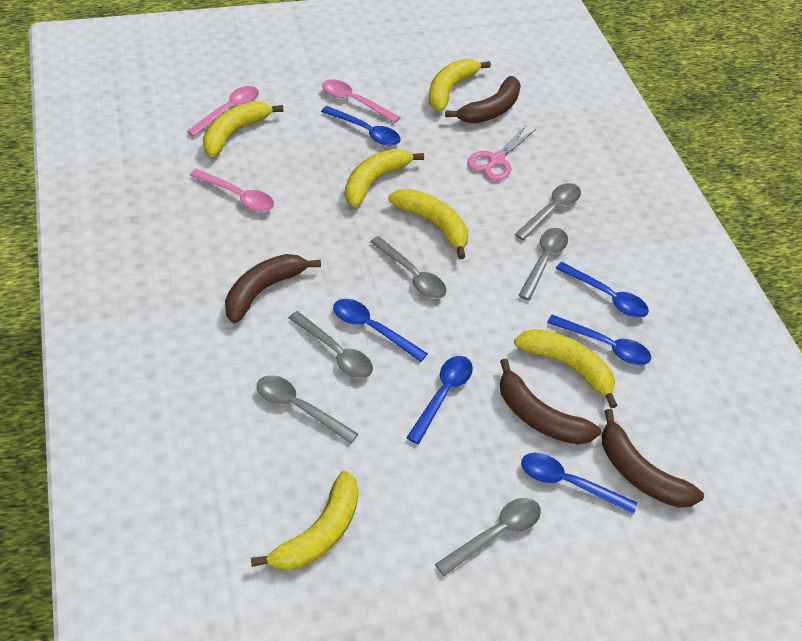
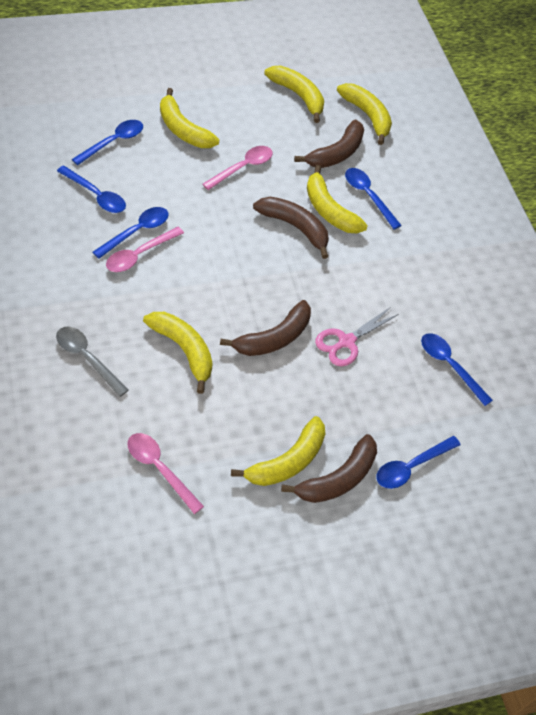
grey spoon: [257,375,358,444] [289,311,373,379] [370,236,446,299] [435,498,541,576] [515,183,581,240] [518,228,568,300] = 6 -> [56,326,129,397] = 1

